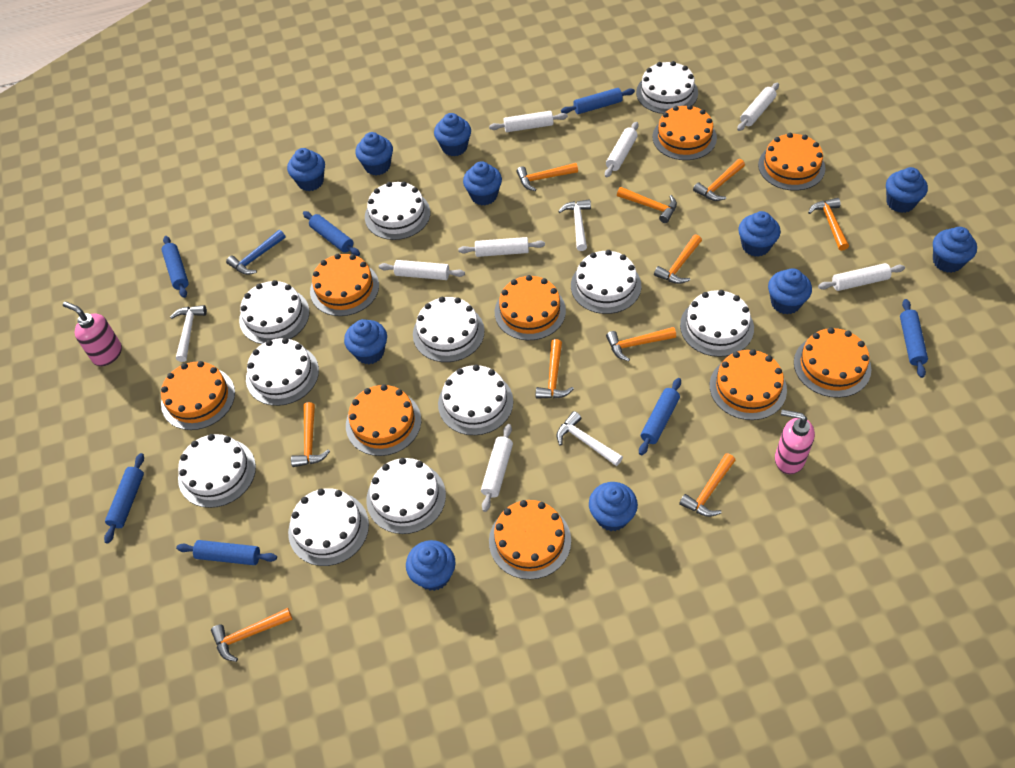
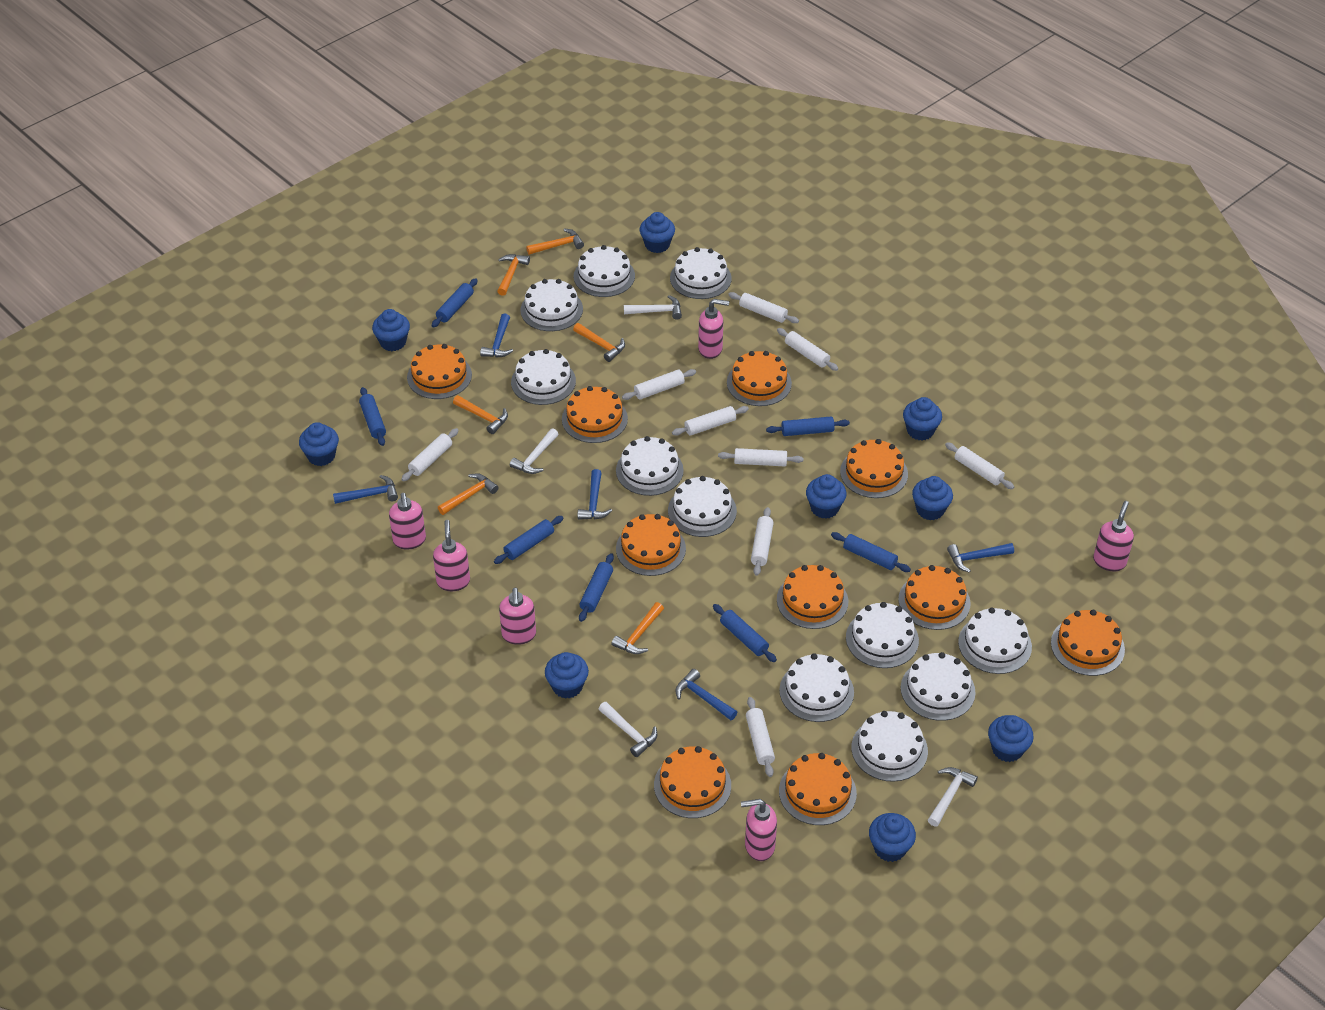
blue cupcake: [287,148,325,191] [344,319,387,364] [355,132,393,175] [406,540,456,591] [434,113,471,156] [463,161,502,206] [589,482,638,531] [739,211,780,257] [768,268,812,314] [886,167,928,213] [933,227,977,273] = 11 -> [299,422,339,466] [372,309,410,351] [545,652,589,699] [640,212,675,253] [806,474,847,519] [869,813,916,862] [903,397,942,440] [912,476,953,520] [988,715,1034,762] = 9
blue hammer: [226,230,286,275] = 1 -> [333,475,398,504] [480,314,513,357] [577,469,612,520] [676,669,737,720] [947,543,1014,573] = 5
orange cake: [161,361,235,430] [310,254,379,316] [346,384,421,456] [489,500,571,580] [495,275,566,340] [652,105,717,160] [710,349,787,420] [758,133,825,191] [794,328,871,398] = 9 -> [407,344,472,399] [562,386,628,443] [616,514,686,576] [654,746,731,818] [727,351,792,406] [777,565,848,629] [779,753,857,825] [840,439,908,498] [898,565,970,630] [1051,610,1125,676] = 10
orange hammer: [211,608,293,662] [291,402,330,467] [516,163,578,191] [536,339,574,399] [606,327,676,361] [617,187,677,223] [654,235,702,284] [679,453,736,517] [693,159,745,201] [808,198,849,251] = 10 -> [438,473,499,515] [453,395,508,434] [497,254,530,296] [526,228,584,255] [573,323,625,362] [611,602,664,654] = 6
pink soap dispenser: [63,302,122,366] [775,409,815,474] = 2 -> [389,493,426,550] [433,520,470,591] [499,588,536,645] [698,299,729,359] [741,799,777,861] [1093,501,1134,572] = 6
white hammer: [170,305,207,362] [557,411,623,466] [558,199,591,251] = 3 -> [510,428,558,474] [599,702,657,757] [624,295,682,320] [928,767,978,827] = 4
white rolling pin: [379,260,465,280] [458,237,545,257] [481,424,513,512] [489,111,568,132] [605,122,638,178] [737,83,779,131] [818,263,905,291] = 7 -> [401,428,459,481] [622,369,696,400] [672,406,749,436] [718,448,804,466] [728,292,799,323] [746,697,775,777] [751,507,774,576] [777,328,838,371] [945,442,1014,489] = 9

